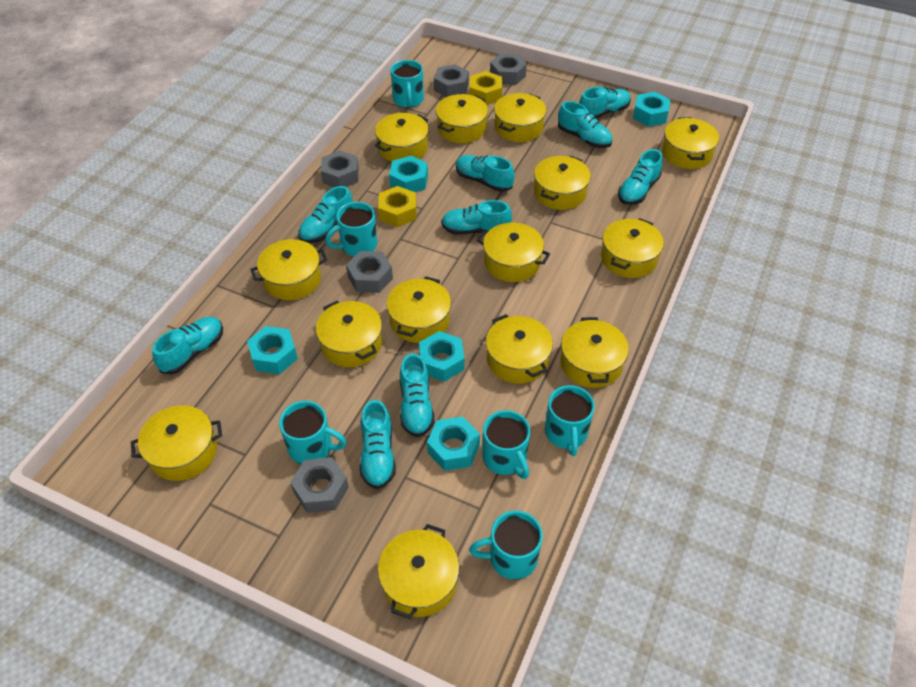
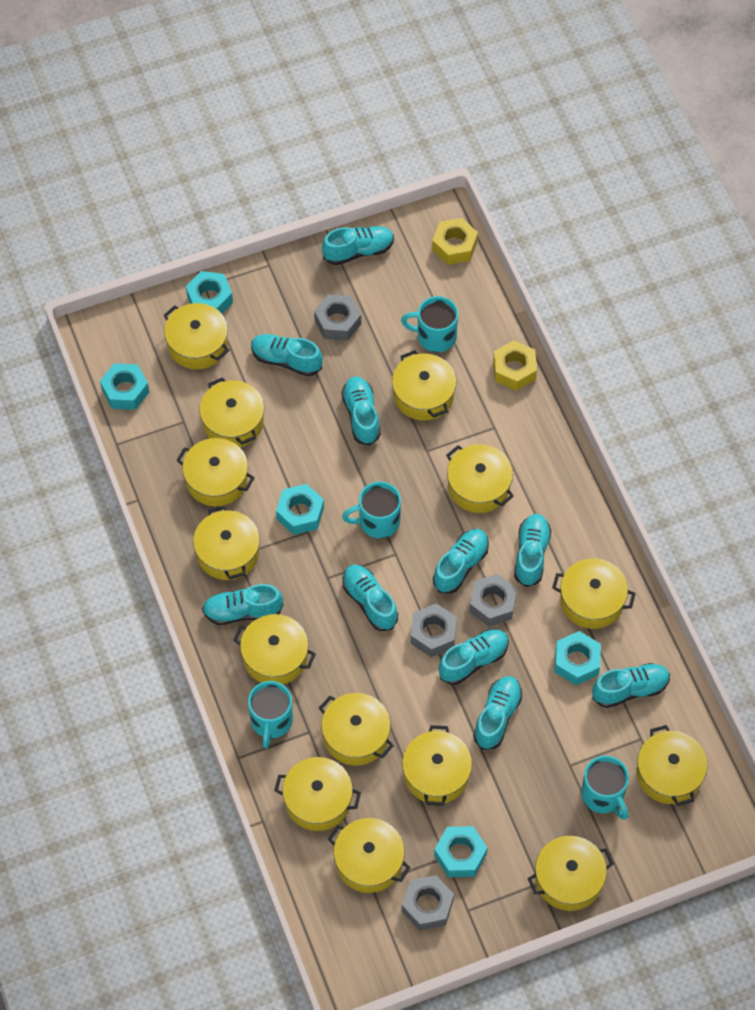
grey nut: [290,457,349,513] [321,150,359,187] [346,251,393,293] [434,64,469,97] [490,53,527,85] = 5 -> [314,295,361,341] [402,875,454,931] [411,604,457,657] [469,574,517,627] = 4
turquoise mug: [279,401,346,464] [325,202,378,256] [391,60,424,108] [469,511,543,580] [482,410,530,479] [545,385,595,456] = 6 -> [248,681,293,749] [342,482,401,538] [401,296,458,352] [581,756,629,820] = 4
turquoise shoe: [152,317,223,374] [298,186,353,243] [360,400,396,489] [400,353,435,437] [441,200,512,235] [456,155,515,192] [558,101,612,148] [579,87,631,119] [618,149,663,205] = 9 -> [202,584,283,625] [251,334,323,376] [322,226,394,265] [341,376,381,446] [342,565,398,631] [433,529,489,594] [439,629,509,685] [473,676,522,750] [514,514,551,587] [592,663,670,708] = 10

